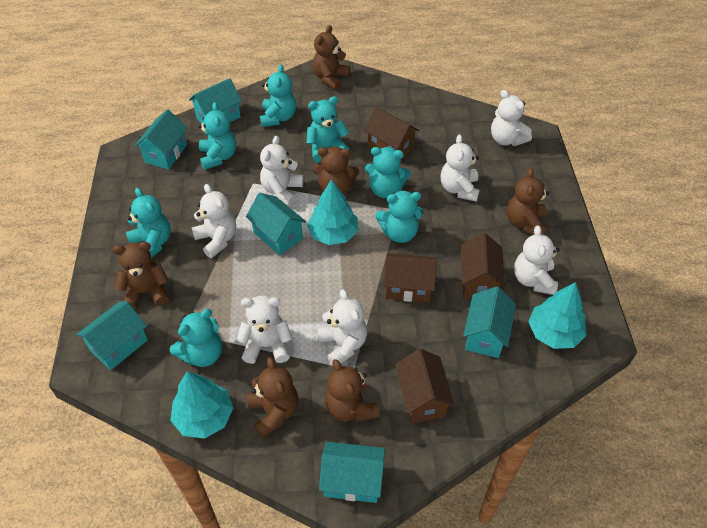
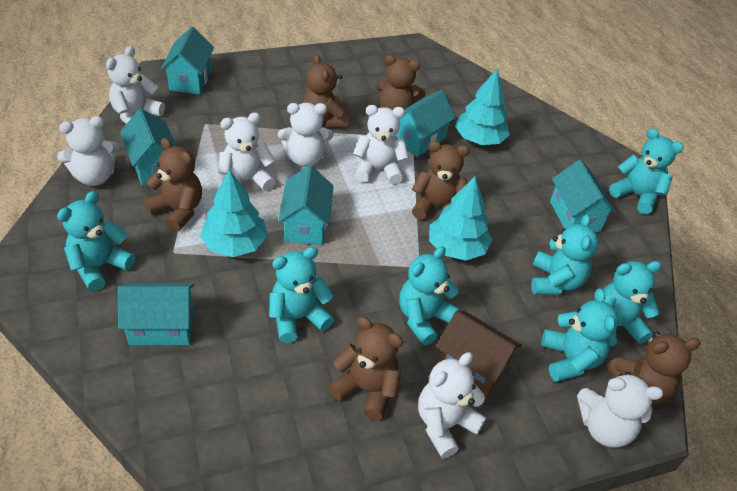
brown house: [364,107,419,159] [384,253,437,303] [395,348,455,423] [461,233,505,298] = 4 -> [436,311,522,397] = 1

